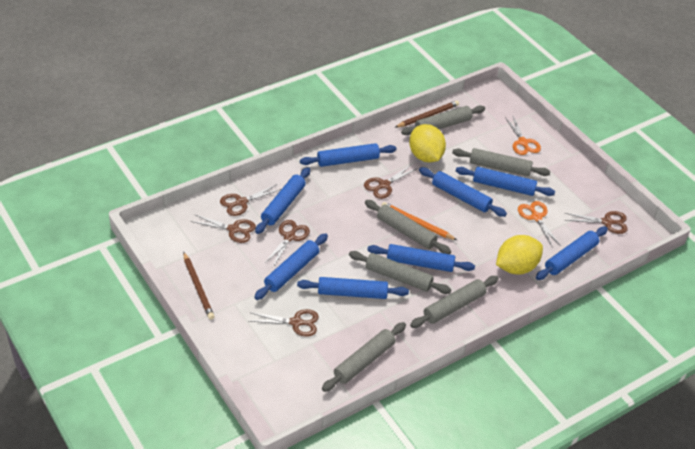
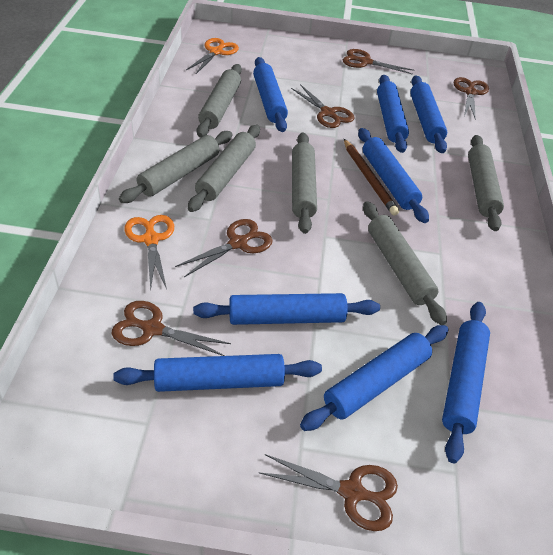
brown pencil: [183,252,215,320] [395,101,459,128] = 2 -> [344,139,399,215] = 1
orange pencil: [381,202,457,240] = 1 -> none = 0
yellow lemon: [409,124,446,163] [496,235,543,275] = 2 -> none = 0

